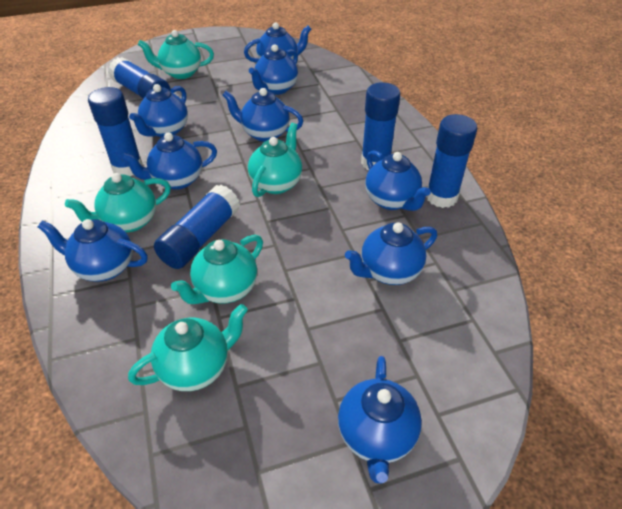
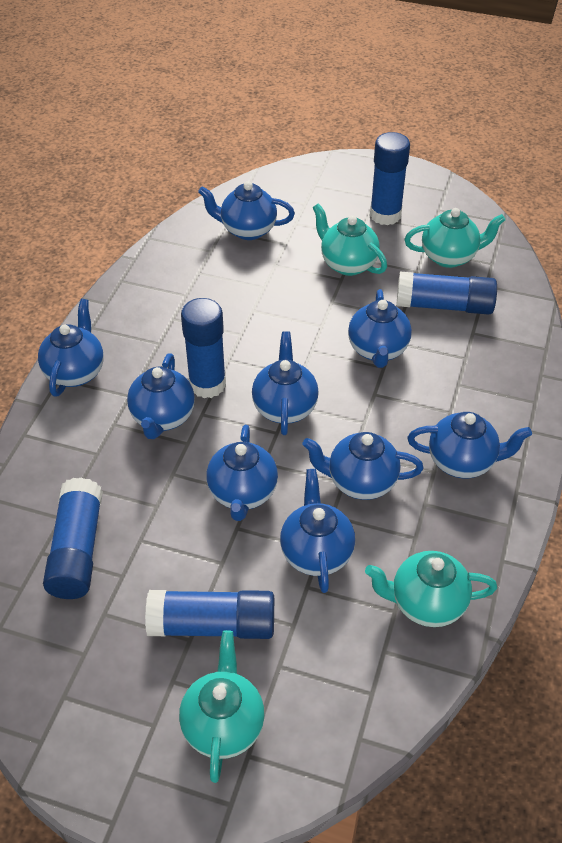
turquoise teapot: [65,173,171,232] [128,304,248,391] [138,30,214,79] [171,235,263,304] [248,123,302,197] = 5 -> [179,630,265,783] [313,203,387,276] [365,551,497,627] [404,208,505,268] = 4

